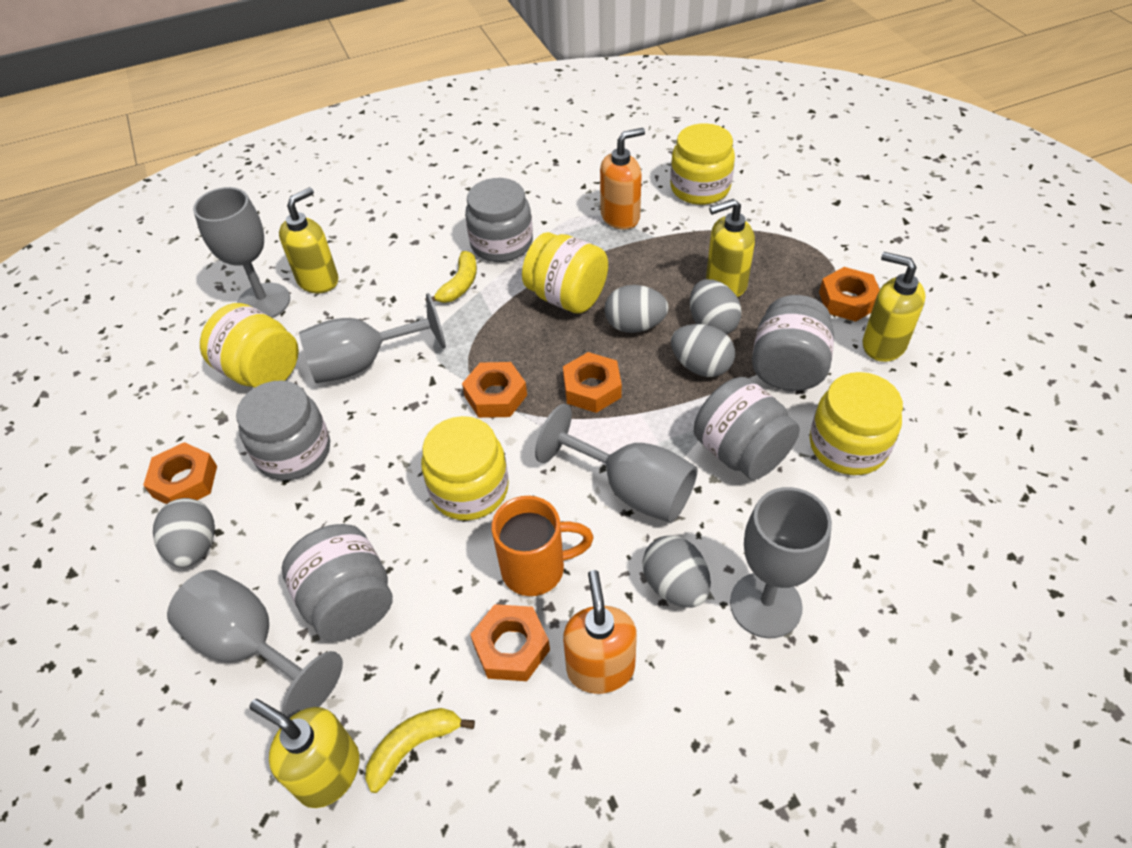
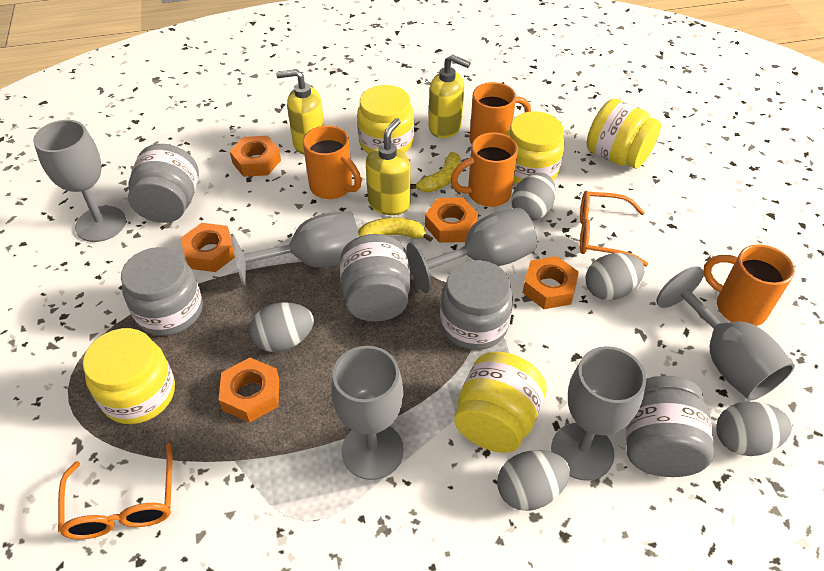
grey goblet: [167,570,343,718] [193,187,290,318] [299,293,446,383] [535,404,698,523] [730,487,832,638] = 5 -> [33,120,126,242] [231,211,359,286] [331,346,404,480] [406,208,537,293] [551,346,646,481] [656,266,795,401] = 6
orange glasses: none = 0 -> [58,443,173,539] [580,191,648,266] = 2
orange mug: [492,496,594,596] = 1 -> [303,125,362,199] [451,132,518,207] [470,82,531,144] [703,244,795,326] = 4
orange soap dispenser: [563,570,637,694] [600,128,645,230] = 2 -> none = 0
yellow soap dispenser: [249,699,360,808] [279,187,338,293] [706,199,755,297] [863,252,926,362] = 4 -> [276,69,324,154] [366,118,411,215] [429,55,471,138] = 3

